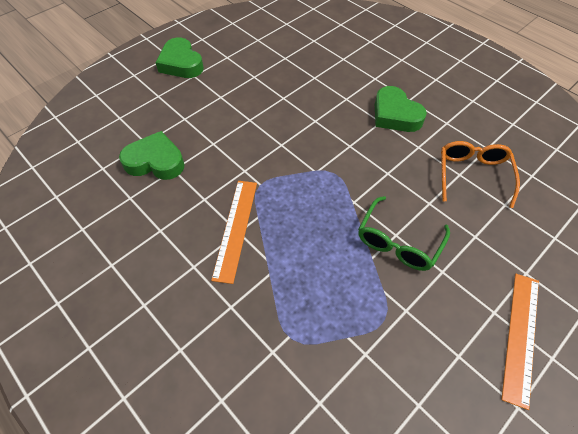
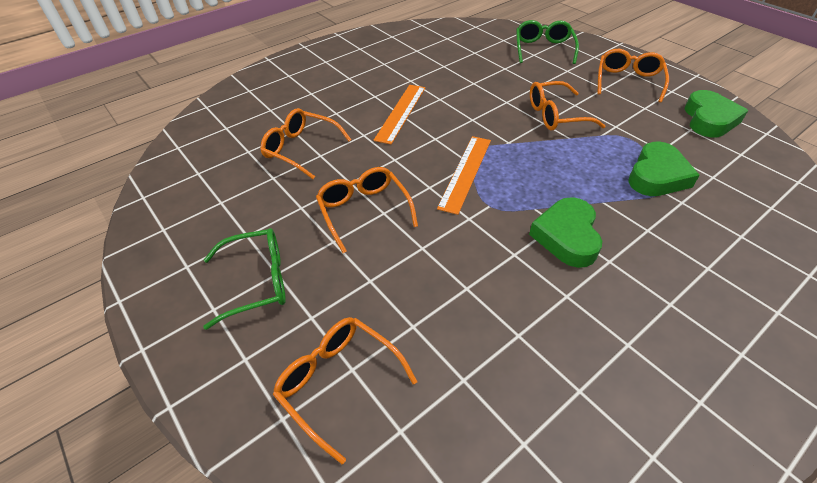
green glasses: [358,196,450,271] = 1 -> [203,228,286,330] [516,20,579,64] = 2
orange glasses: [441,141,520,208] = 1 -> [260,108,352,179] [273,317,417,464] [316,167,418,253] [530,81,605,131] [598,49,669,103] = 5

